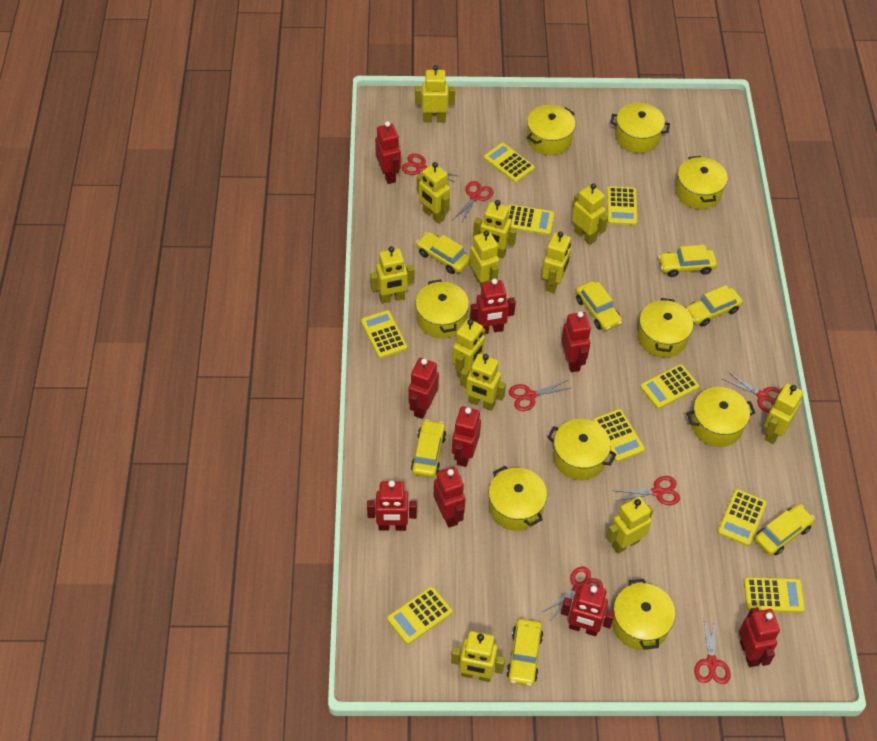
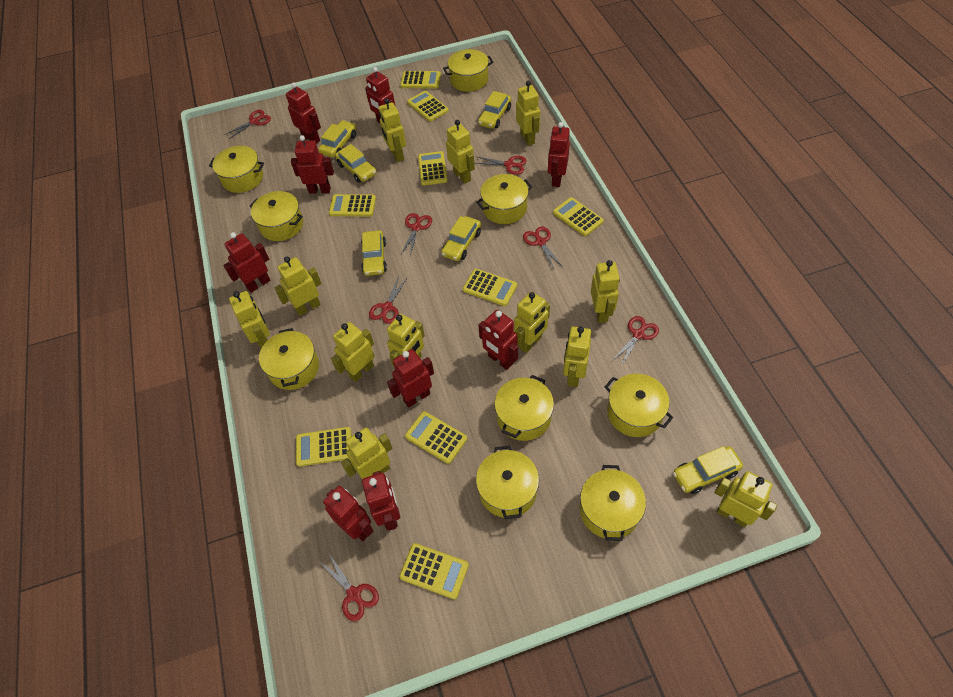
yellow car: [411,419,446,478] [416,232,470,274] [507,619,543,686] [576,281,622,331] [658,245,717,277] [686,285,743,327] [755,504,815,555] = 7 -> [318,120,356,157] [335,144,376,183] [361,230,387,276] [441,216,481,261] [478,91,511,129] [673,446,743,494] = 6

